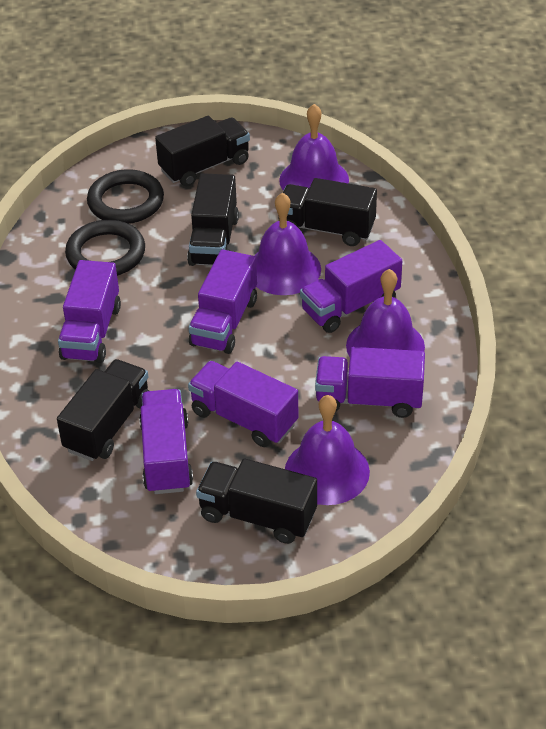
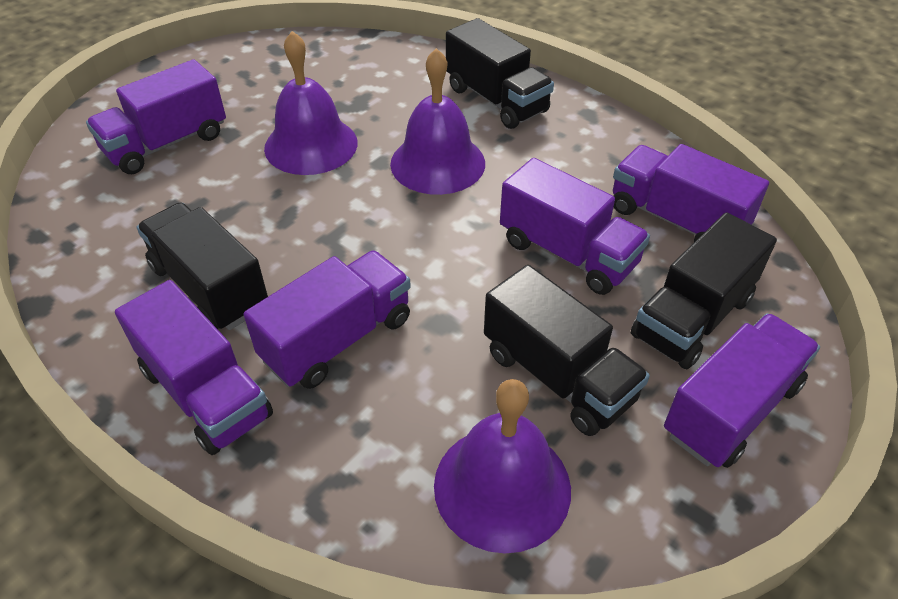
black ring: [65,220,145,276] [87,169,164,224] = 2 -> none = 0
black truck: [57,359,149,461] [155,116,250,186] [187,173,239,266] [196,459,317,544] [283,178,377,246] = 5 -> [137,202,268,330] [446,18,554,129] [484,265,650,436] [631,212,777,369] = 4
purple bell: [254,192,321,295] [279,104,349,191] [285,395,370,505] [346,269,425,357] = 4 -> [264,31,358,175] [390,48,485,195] [434,379,571,553] = 3

